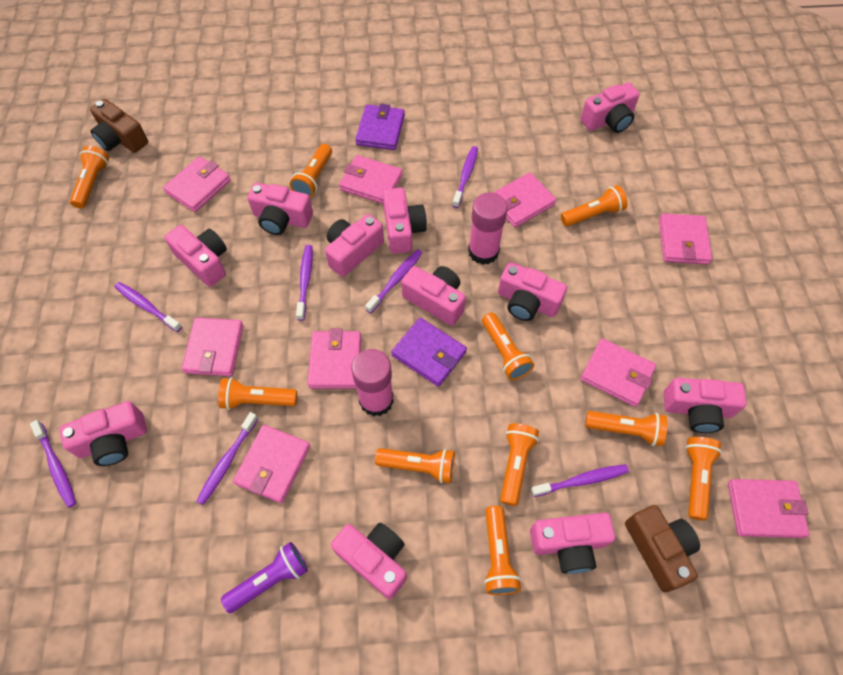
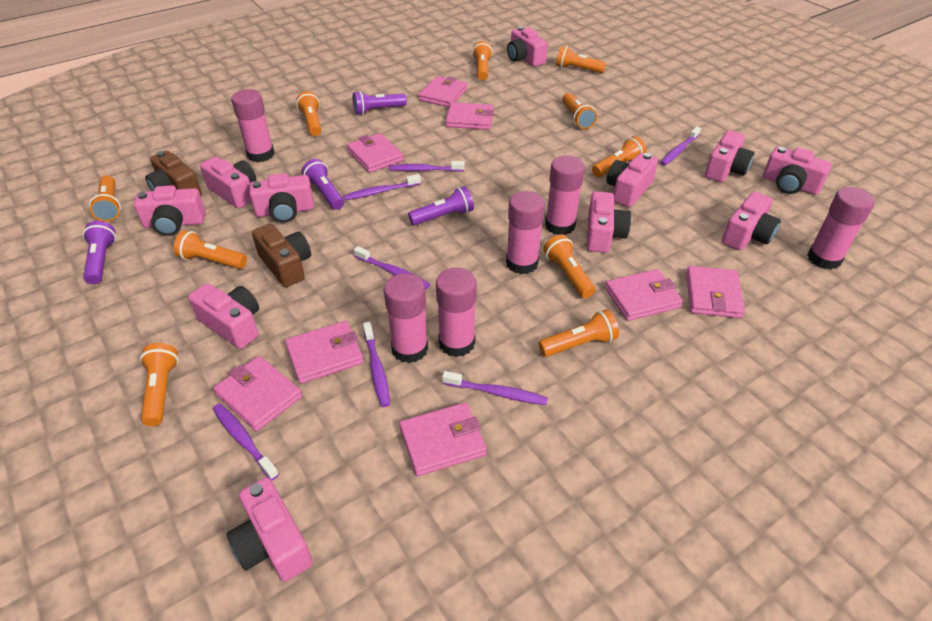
pink glue stick: [351,349,394,417] [468,192,508,265] = 2 -> [231,89,274,162] [384,273,428,363] [436,268,477,357] [506,191,545,274] [545,155,585,235] [807,187,875,270] = 6
pink wallet: [163,156,231,212] [182,318,244,376] [233,425,310,503] [307,329,361,389] [339,155,403,204] [493,172,556,228] [580,338,656,407] [659,213,712,265] [728,479,810,538] = 9 -> [213,356,302,431] [285,321,364,384] [347,133,404,173] [399,402,487,476] [418,76,467,107] [446,102,494,130] [605,269,683,321] [686,266,745,318] = 8
purple flashlight: [221,542,308,613] = 1 -> [83,221,116,284] [302,159,344,210] [353,91,407,115] [408,186,474,226] = 4
purple wallet: [355,104,405,150] [391,318,467,387] = 2 -> none = 0

